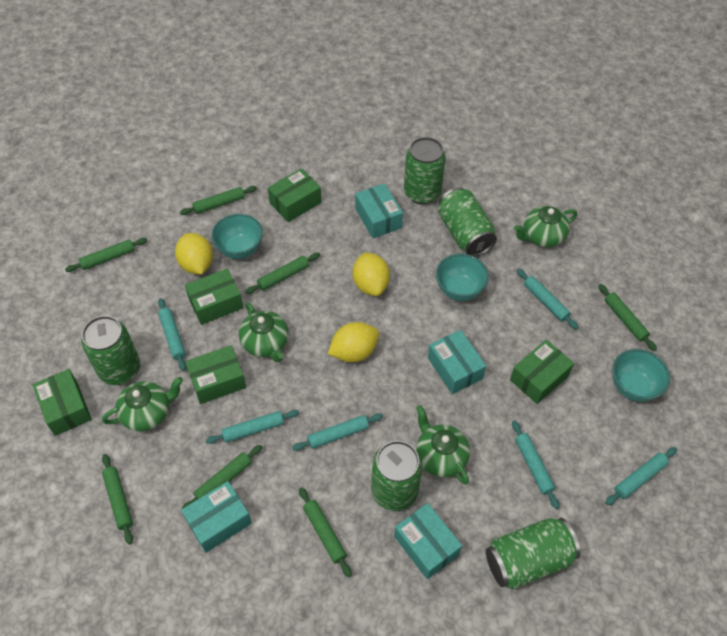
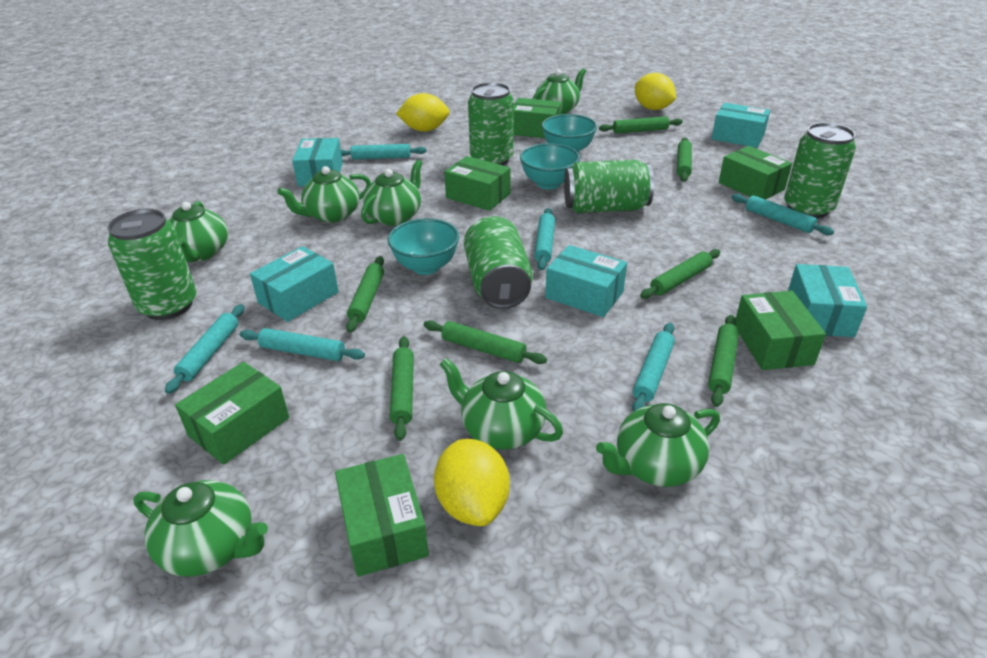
green box: [32,369,92,436] [185,269,243,325] [185,345,246,404] [268,168,322,222] [510,340,574,404] = 5 -> [175,362,289,465] [335,454,429,577] [444,156,510,211] [514,98,561,138] [719,146,792,200] [735,291,826,370] = 6
green teapot: [102,377,183,432] [239,302,289,362] [416,405,470,485] [514,206,577,247] = 4 -> [133,480,268,576] [168,201,228,262] [277,166,371,223] [361,160,423,226] [440,358,563,449] [533,68,586,114] [596,403,720,487] = 7
turquoise box: [181,481,252,553] [355,183,403,238] [394,503,462,579] [428,330,486,394] = 4 -> [250,246,339,322] [292,138,343,186] [545,245,627,317] [711,103,770,148] [788,264,867,337] = 5

